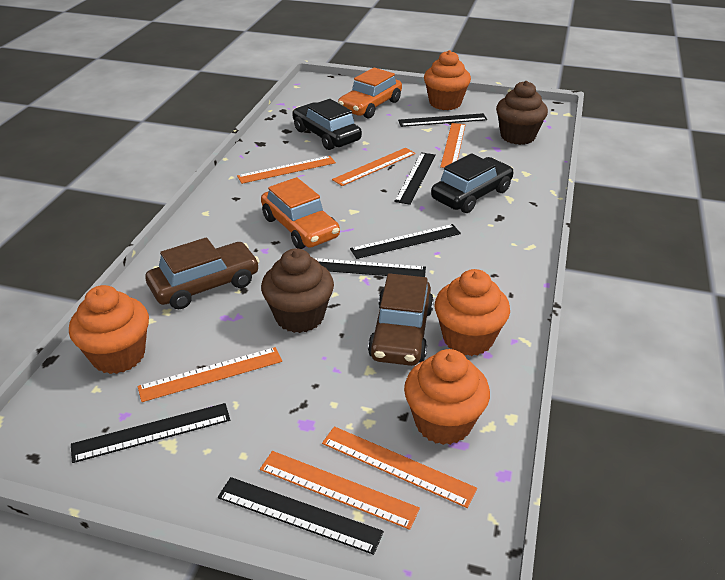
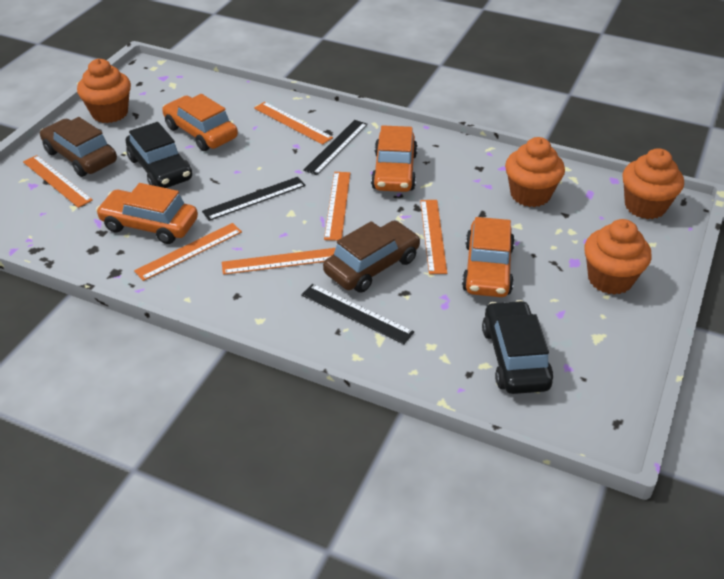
black ruler: [71,403,230,463] [218,477,384,555] [314,258,426,277] [350,224,461,259] [394,152,436,205] [398,113,487,127] = 6 -> [202,177,306,221] [301,284,414,344] [303,120,368,175] = 3
brown cupcake: [261,248,334,333] [496,81,548,145] = 2 -> none = 0
orange car: [261,177,340,249] [338,68,402,119] = 2 -> [96,183,198,244] [162,94,238,151] [371,125,418,192] [462,217,515,297] = 4

